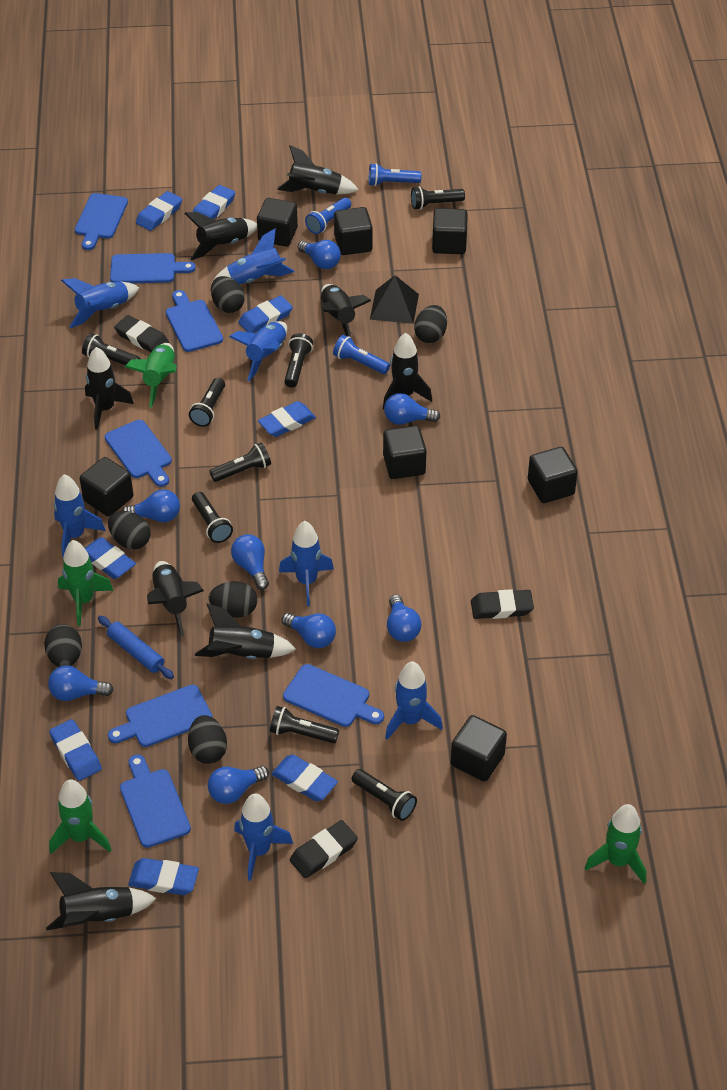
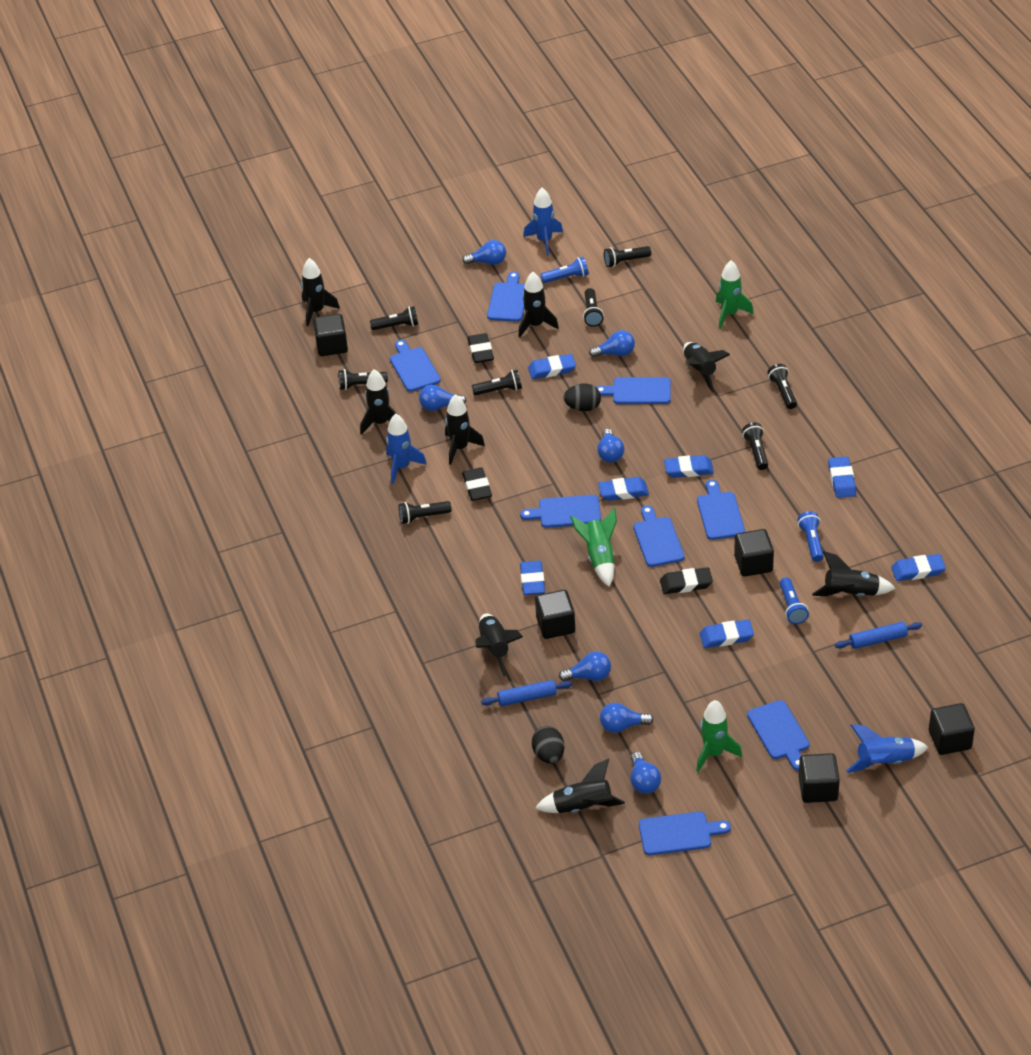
black cube: [80,457,133,516] [257,198,298,247] [334,207,373,255] [383,426,427,479] [432,208,468,254] [450,715,507,782] [528,447,578,503] = 7 -> [313,314,348,356] [535,590,575,639] [734,529,774,577] [799,753,840,803] [929,703,975,755] = 5
black egg: [44,624,82,667] [108,511,151,550] [188,715,227,764] [209,581,257,618] [211,276,244,313] [414,305,447,343] = 6 -> [532,726,565,764] [563,384,601,411] = 2
black pyramid: [370,275,419,324] = 1 -> none = 0
blue cutting board: [75,193,128,250] [105,420,172,487] [108,685,213,747] [110,253,196,283] [120,754,191,848] [166,290,223,352] [283,664,384,727] = 7 -> [390,340,441,392] [487,272,525,322] [520,495,601,528] [596,377,671,404] [633,506,684,567] [639,812,731,855] [697,480,745,540] [747,700,810,771] = 8
blue eraser: [49,719,102,781] [85,537,136,579] [128,858,199,895] [136,191,182,231] [193,185,235,220] [238,296,293,333] [258,401,316,437] [272,755,338,801] = 8 -> [520,561,545,595] [528,354,576,379] [598,477,649,501] [664,455,714,478] [700,619,754,648] [828,457,856,498] [891,554,946,581] = 7
blue light bulb: [48,665,113,701] [122,489,180,522] [208,766,269,804] [231,534,269,590] [282,613,336,648] [298,240,341,269] [384,393,440,425] [387,595,422,642] = 8 -> [419,385,467,411] [462,240,506,265] [559,651,611,681] [589,330,635,357] [597,429,624,463] [600,703,654,733] [630,752,661,794] = 7
blue rocket: [54,474,105,557] [61,278,139,328] [211,228,295,285] [229,321,287,381] [234,793,293,881] [279,521,334,606] [385,661,443,740] = 7 -> [386,414,427,484] [523,188,563,255] [846,724,928,773] = 3
blue rolling pin: [98,616,174,679] = 1 -> [481,680,572,706] [835,622,922,649] = 2
green rocket: [49,779,111,854] [58,540,114,626] [125,343,177,408] [585,804,646,884] = 4 -> [570,508,617,587] [696,700,742,772] [716,260,753,329] = 3

